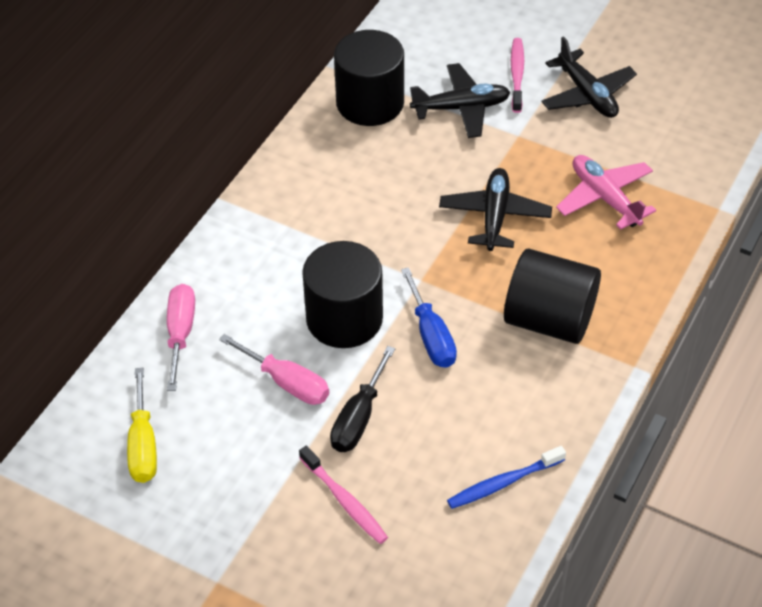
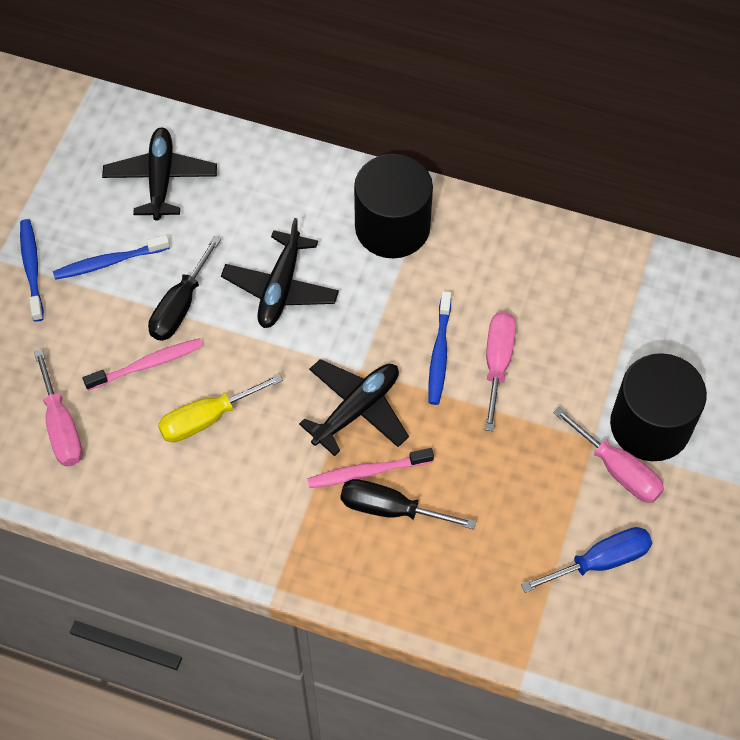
black cylinder: [302,241,383,348] [334,30,404,126] [504,248,601,344] = 3 -> [354,154,433,258] [610,353,707,461] = 2
black screwdriver: [330,346,395,452] = 1 -> [148,236,221,341] [340,479,476,529] = 2
blue toothbrush: [447,446,566,509] = 1 -> [20,219,44,322] [53,235,170,280] [428,291,451,405] = 3
pink plane: [556,155,656,230] = 1 -> none = 0
pink screwdriver: [167,284,195,391] [219,334,329,405] = 2 -> [34,349,83,466] [485,312,516,431] [553,407,664,503] = 3

